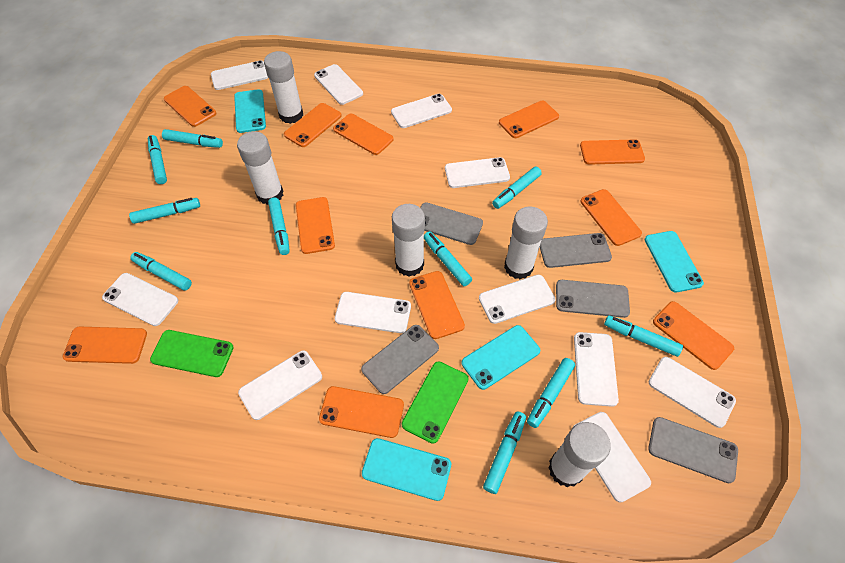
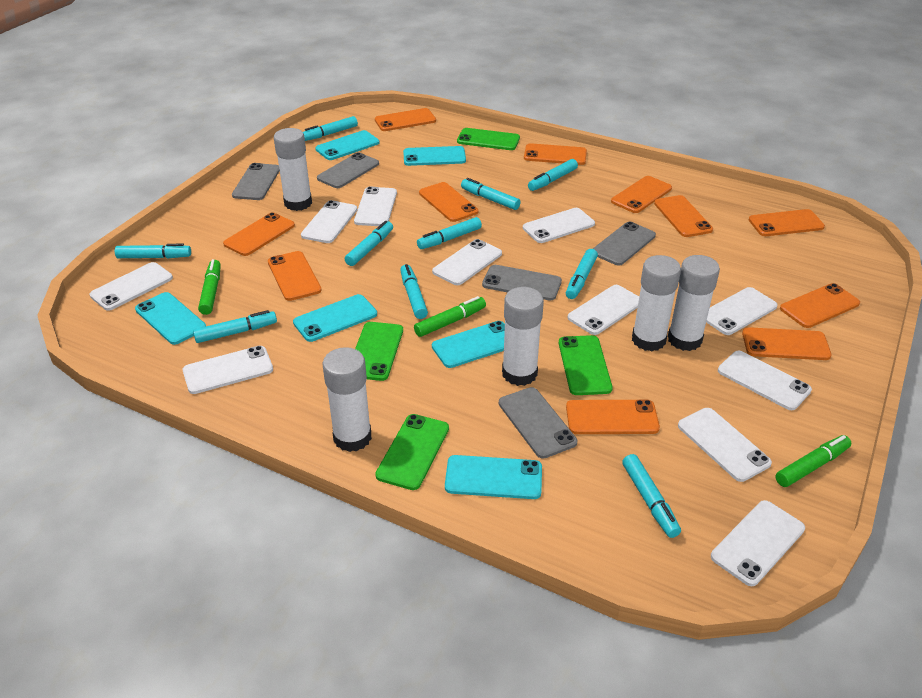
green marker: none = 0 -> [198,259,221,315] [414,296,486,337] [776,435,851,487] = 3
green phone: [150,330,234,377] [402,362,469,444] = 2 -> [355,322,403,381] [375,414,449,490] [457,128,520,150] [559,335,613,395] = 4
turquoise phone: [234,89,266,133] [362,438,451,501] [462,325,540,390] [645,231,704,292] = 4 -> [135,292,206,345] [293,294,377,342] [315,130,380,160] [403,146,466,166] [432,321,505,368] [445,455,542,499] = 6

